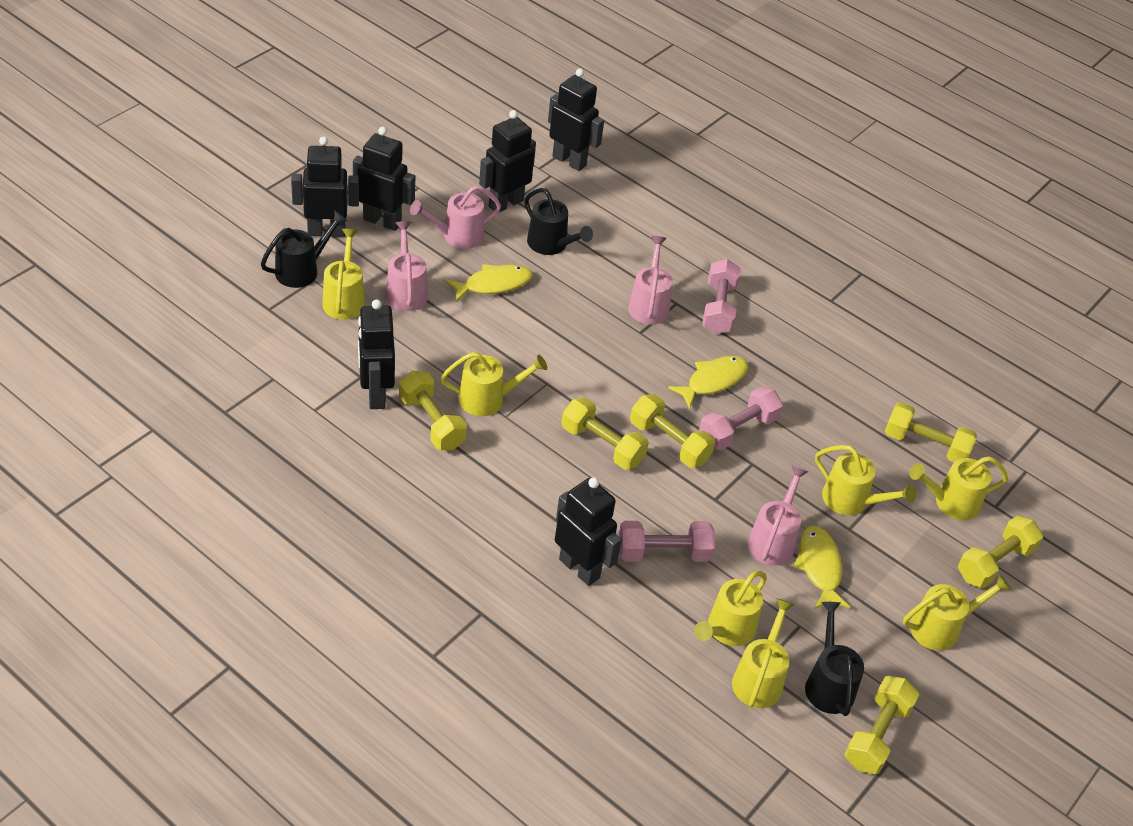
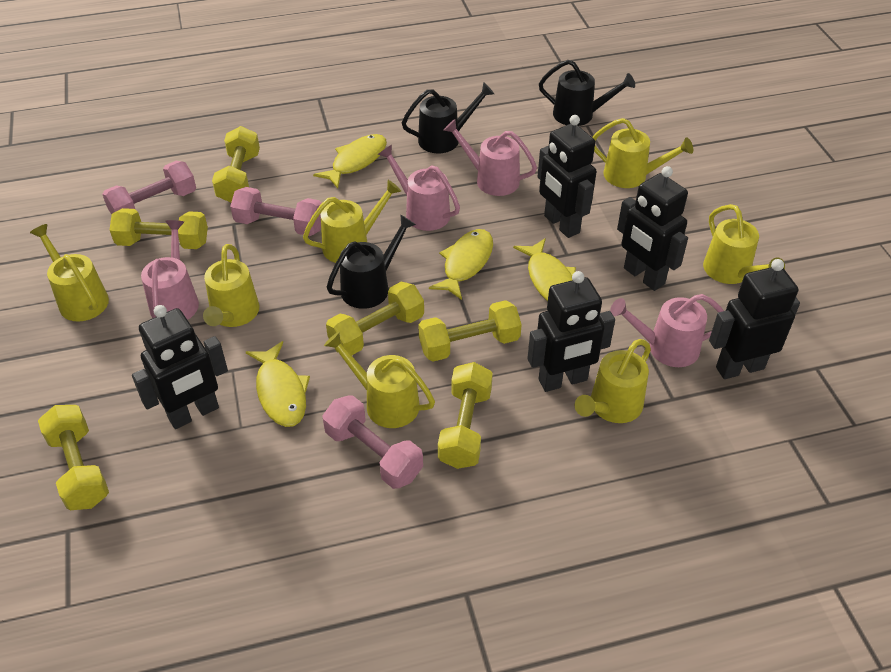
black robot: [291,136,359,237] [353,127,415,231] [358,299,395,409] [479,110,536,212] [548,68,604,171] [555,477,622,586] = 6 -> [132,305,228,429] [527,271,615,392] [537,115,597,238] [617,166,688,291] [709,259,800,379] = 5
yellow fish: [445,264,533,302] [668,356,748,409] [793,526,850,609] = 3 -> [246,341,310,427] [313,134,387,188] [429,229,493,300] [513,238,576,301] = 4

